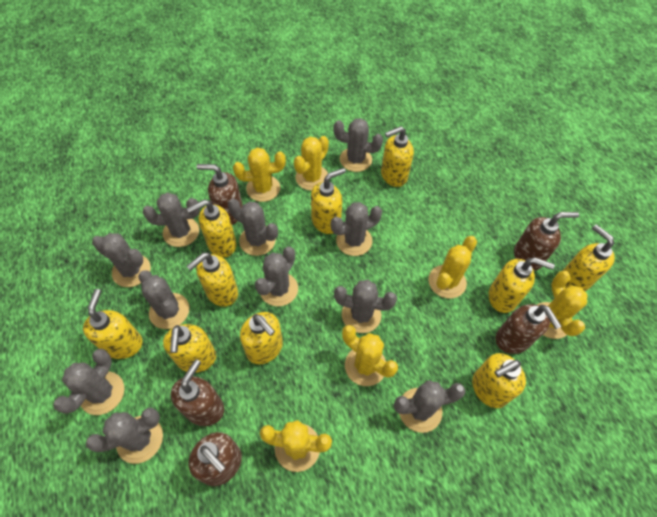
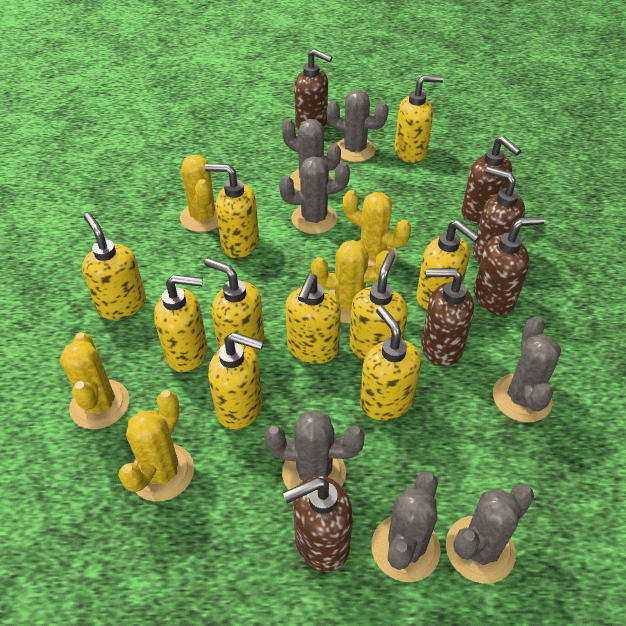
brown soap dispenser: [171,359,224,426] [188,432,242,486] [196,164,243,225] [496,304,562,354] [514,212,579,271] = 5 -> [283,475,353,572] [294,49,333,130] [421,268,474,366] [461,136,521,224] [473,166,525,263] [474,216,545,315] = 6
grey cactus: [53,348,124,415] [86,408,163,464] [92,233,151,287] [138,270,189,329] [143,192,200,247] [228,198,278,256] [255,247,298,306] [331,202,382,256] [334,118,383,172] [334,280,397,333] [394,380,466,433] = 11 -> [264,410,365,490] [279,156,350,234] [282,119,341,191] [327,90,389,162] [371,471,441,582] [446,483,534,584] [493,316,561,423] = 7
yellow cactus: [233,148,286,202] [260,420,332,472] [294,136,329,191] [342,325,398,386] [428,236,477,298] [537,271,587,339] = 6 -> [60,332,129,429] [118,390,194,502] [180,155,218,232] [311,240,393,324] [343,190,411,266] = 5

